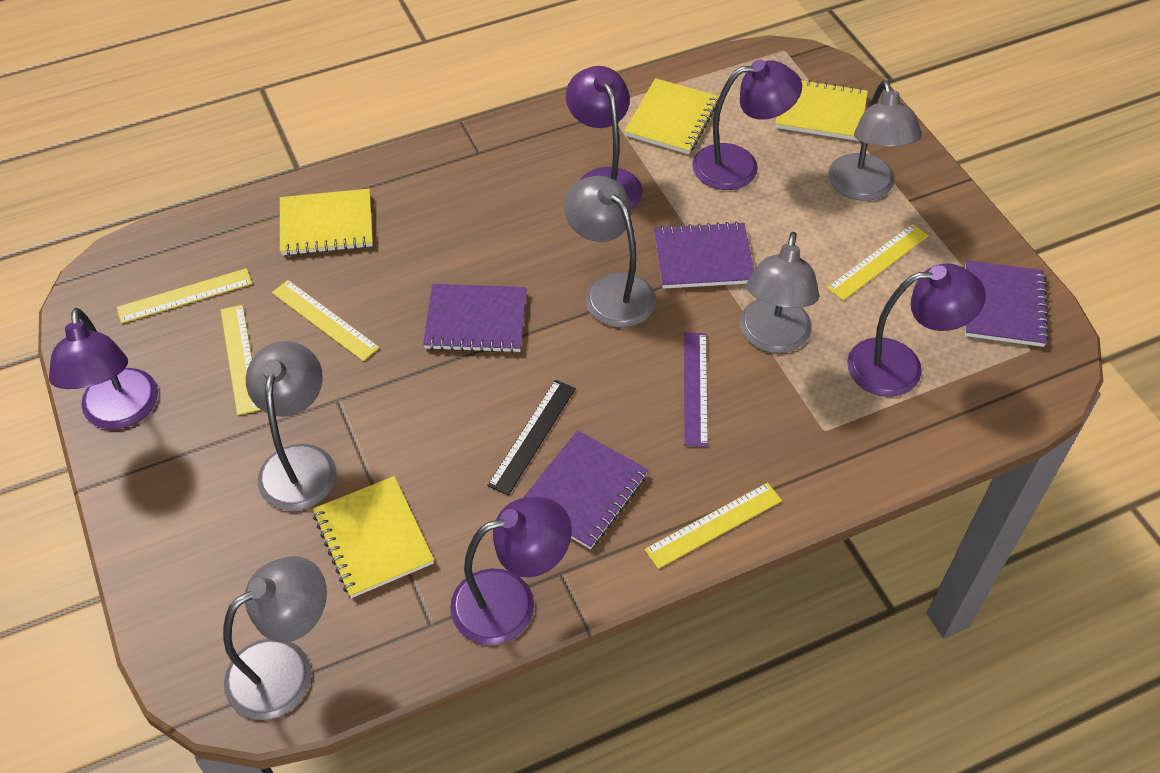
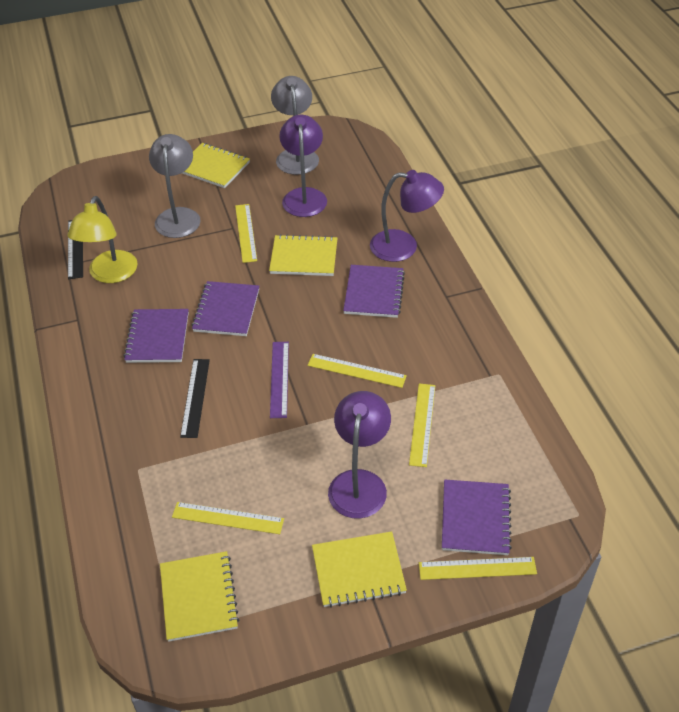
black ruler: [487,380,576,495] = 1 -> [68,220,83,279] [180,359,210,438] = 2
grey lamp: [223,556,327,720] [246,341,336,511] [564,176,656,327] [740,232,819,353] [828,80,922,201] = 5 -> [149,134,201,238] [271,76,319,175] = 2
purple lamp: [49,308,158,429] [450,497,572,645] [566,66,642,209] [692,60,802,190] [847,263,986,397] = 5 -> [279,115,327,217] [328,391,391,519] [370,170,444,262] = 3
yellow lamp: none = 0 -> [67,196,138,283] = 1

